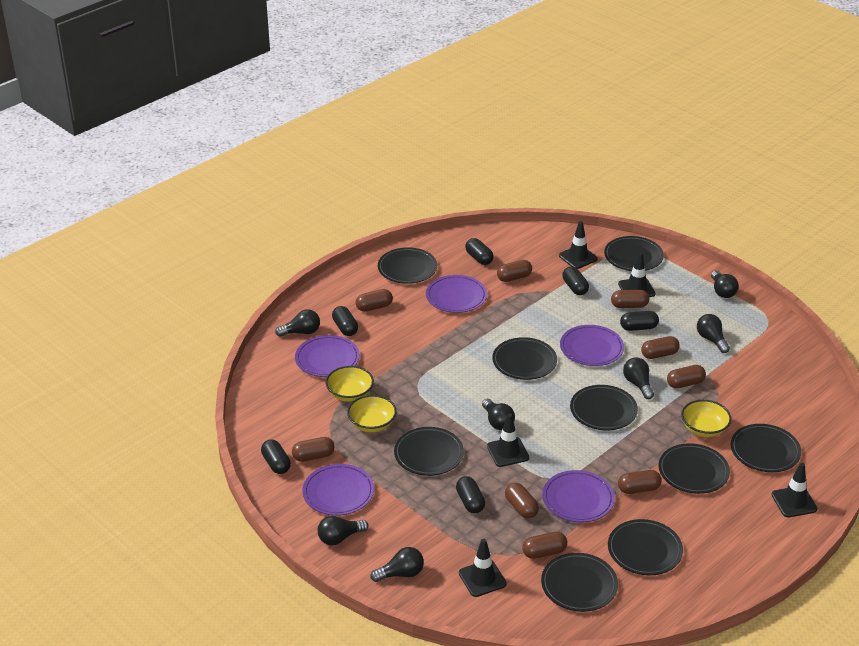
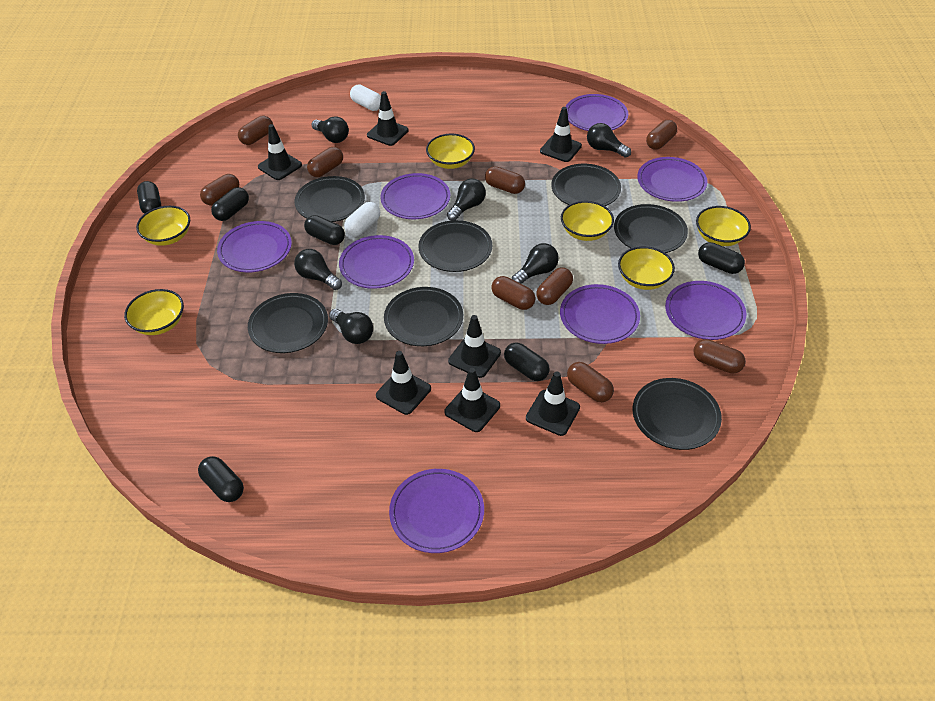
black light bulb: [275,309,320,337] [318,516,369,545] [371,547,424,582] [482,399,515,430] [623,358,654,399] [697,314,730,353] [711,271,739,298] = 7 -> [294,249,342,290] [312,116,349,143] [329,309,373,344] [447,178,486,221] [512,243,559,284] [587,123,631,158] = 6
black plate: [378,247,437,284] [394,427,464,476] [492,337,557,380] [541,553,618,612] [570,385,638,430] [604,236,664,271] [608,519,683,575] [659,443,730,494] [731,424,801,472] = 9 -> [248,293,328,353] [295,176,365,222] [384,287,463,346] [419,220,492,272] [551,164,621,206] [614,204,688,253] [632,378,722,450] = 7
black traffic cone: [459,539,507,597] [487,413,529,467] [559,221,598,269] [618,252,655,297] [771,463,818,517] = 5 -> [258,124,302,180] [367,91,409,146] [376,351,431,415] [444,368,500,432] [448,315,501,378] [526,371,580,436] [540,107,582,162] = 7
purple plate: [295,335,360,377] [302,464,374,516] [426,275,487,313] [542,470,615,522] [560,325,624,366] = 5 -> [217,221,292,272] [339,235,414,289] [380,173,450,219] [389,469,484,553] [560,284,640,344] [566,94,628,131] [637,157,707,202] [665,281,746,340] = 8
white capsule: none = 0 -> [344,202,380,236] [350,85,381,111] = 2
yellow bowl: [325,366,374,402] [347,395,397,432] [681,400,731,437] = 3 -> [124,289,184,335] [136,206,190,246] [426,134,475,169] [561,201,614,241] [618,246,675,290] [696,206,751,246] = 6

